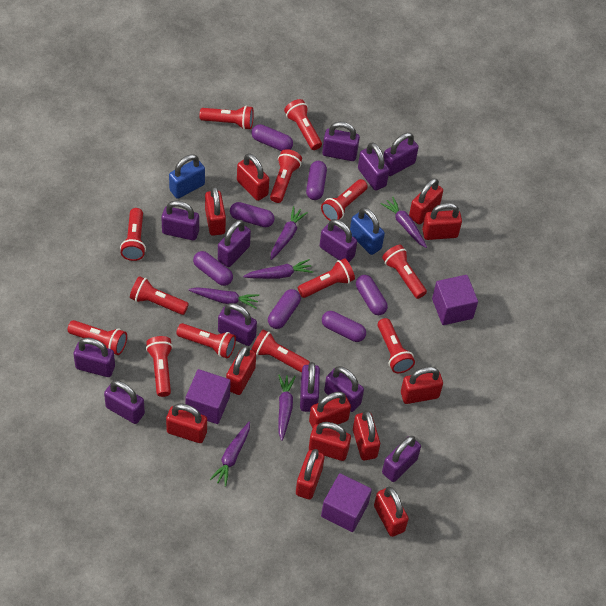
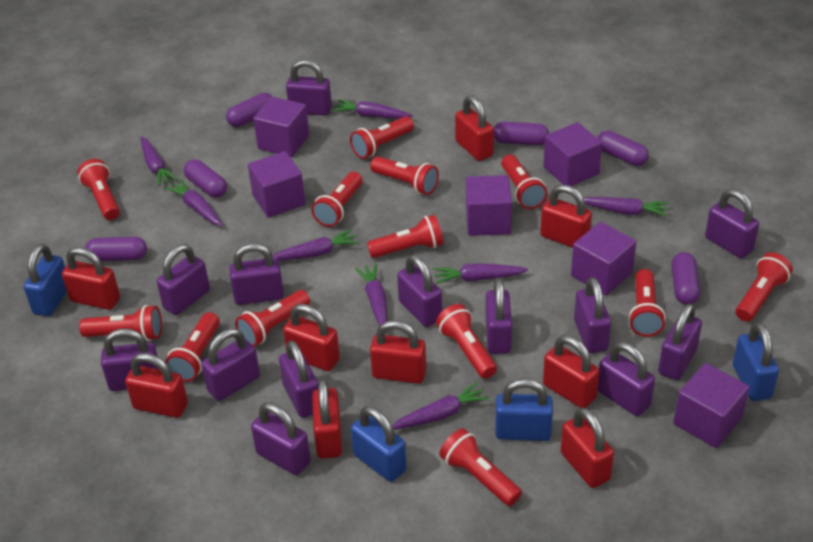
blue padlock: [169,154,205,199] [350,207,385,255] = 2 -> [23,244,67,316] [351,406,407,482] [495,378,553,441] [733,322,779,401] = 4
purple capsule: [193,251,233,286] [230,202,275,227] [252,124,293,151] [268,289,301,329] [306,161,327,200] [322,311,366,342] [356,275,388,315] = 7 -> [85,237,147,261] [184,159,227,198] [226,93,273,127] [493,122,549,145] [597,131,649,166] [671,252,700,305] = 6
purple carrot: [189,287,259,309] [210,421,250,487] [243,259,313,279] [270,206,308,260] [278,375,296,441] [381,197,427,248] = 6 -> [141,137,178,186] [165,179,223,226] [272,229,358,261] [333,100,413,119] [355,264,387,332] [392,382,489,430] [434,263,529,284] [584,197,668,217] = 8
purple cube: [185,369,231,424] [321,473,372,532] [432,275,478,325] = 3 -> [248,151,305,218] [253,97,309,157] [466,175,512,236] [543,122,602,186] [571,222,636,295] [673,363,750,448] = 6
purple padlock: [73,338,115,377] [104,380,145,424] [161,201,199,240] [218,220,251,267] [218,303,257,346] [300,362,320,412] [320,219,357,262] [322,122,360,161] [324,366,364,412] [358,142,389,191] [382,436,421,482] [383,133,419,176] = 12 -> [101,329,159,391] [157,244,210,315] [201,329,260,401] [229,243,284,305] [251,403,311,475] [279,340,318,418] [286,60,332,116] [397,255,442,327] [485,278,512,354] [574,277,611,353] [598,342,655,416] [658,304,702,380] [705,189,759,258] = 13
red padlock: [166,404,207,443] [205,186,226,236] [226,345,256,395] [237,153,269,201] [296,449,324,499] [309,392,351,428] [309,422,351,461] [353,410,380,461] [374,487,409,537] [401,367,443,404] [409,178,443,225] [422,203,462,240] = 12 -> [62,247,120,310] [125,353,188,418] [283,304,340,371] [312,379,342,459] [370,320,426,384] [455,95,494,161] [540,185,592,248] [543,335,599,408] [560,408,614,488] = 9

